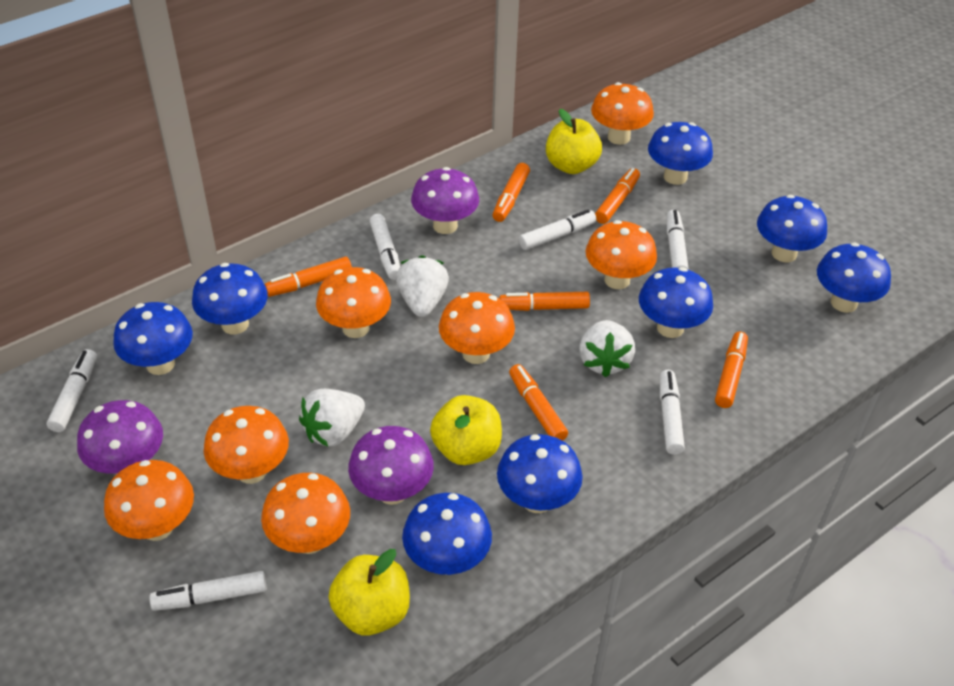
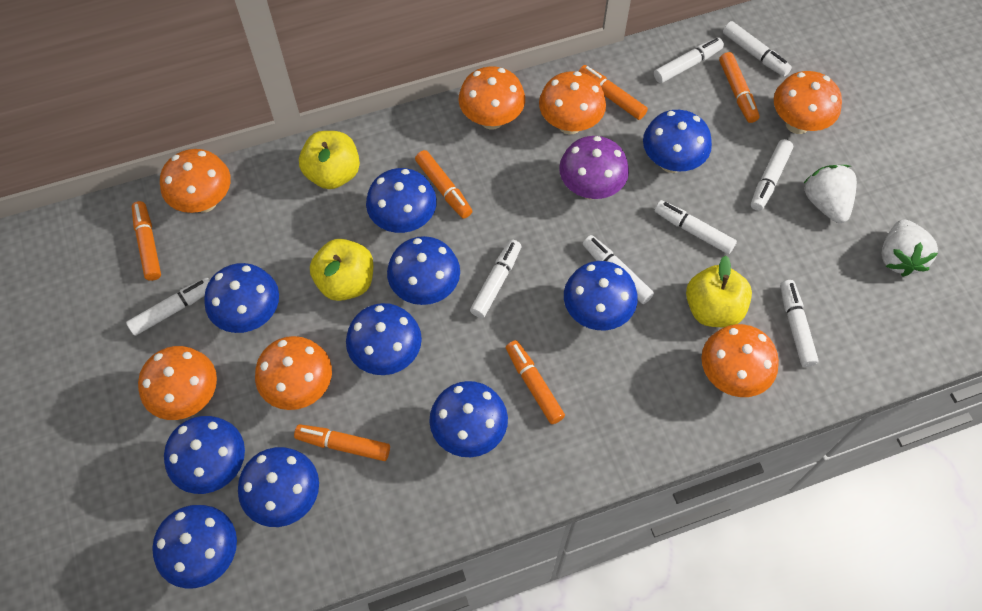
blue mushroom: [113,302,193,375] [192,263,268,334] [402,493,492,575] [497,434,583,513] [639,267,713,338] [648,122,713,185] [757,195,827,262] [817,242,891,313] = 8 -> [152,505,237,588] [164,416,245,494] [204,263,279,333] [238,447,319,527] [346,303,422,375] [366,168,437,233] [387,236,460,305] [429,381,508,457] [564,261,638,330] [643,110,712,173] = 10
purple mushroom: [77,400,163,474] [348,426,434,505] [411,167,479,234] = 3 -> [559,136,629,199] = 1
white marker: [46,349,97,432] [149,571,267,611] [369,214,400,280] [519,210,596,250] [660,370,685,455] [667,210,689,270] = 6 -> [126,278,210,336] [470,240,521,318] [583,235,654,304] [654,37,724,83] [655,200,737,254] [723,21,792,77] [751,139,793,211] [780,280,819,367] = 8
white strawberry: [299,389,365,447] [396,255,449,317] [579,320,635,377] = 3 -> [804,165,857,223] [882,220,938,277] = 2

